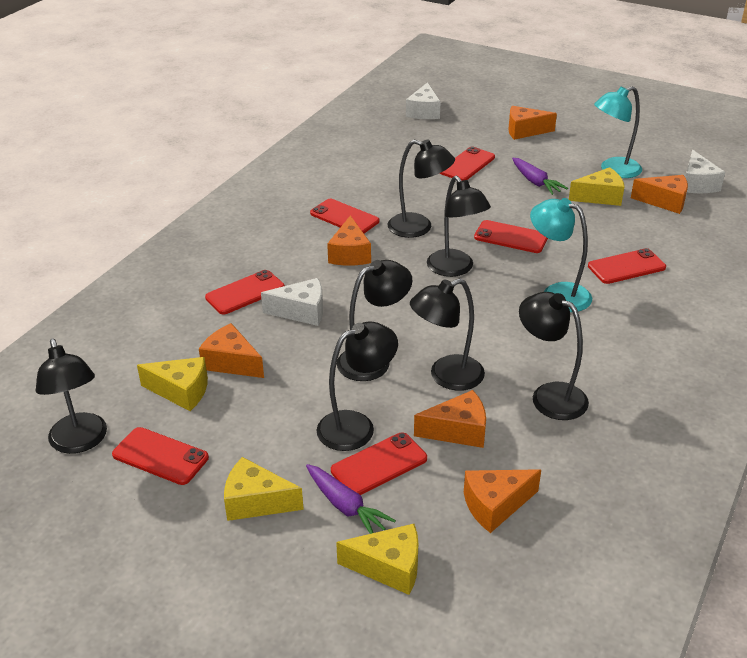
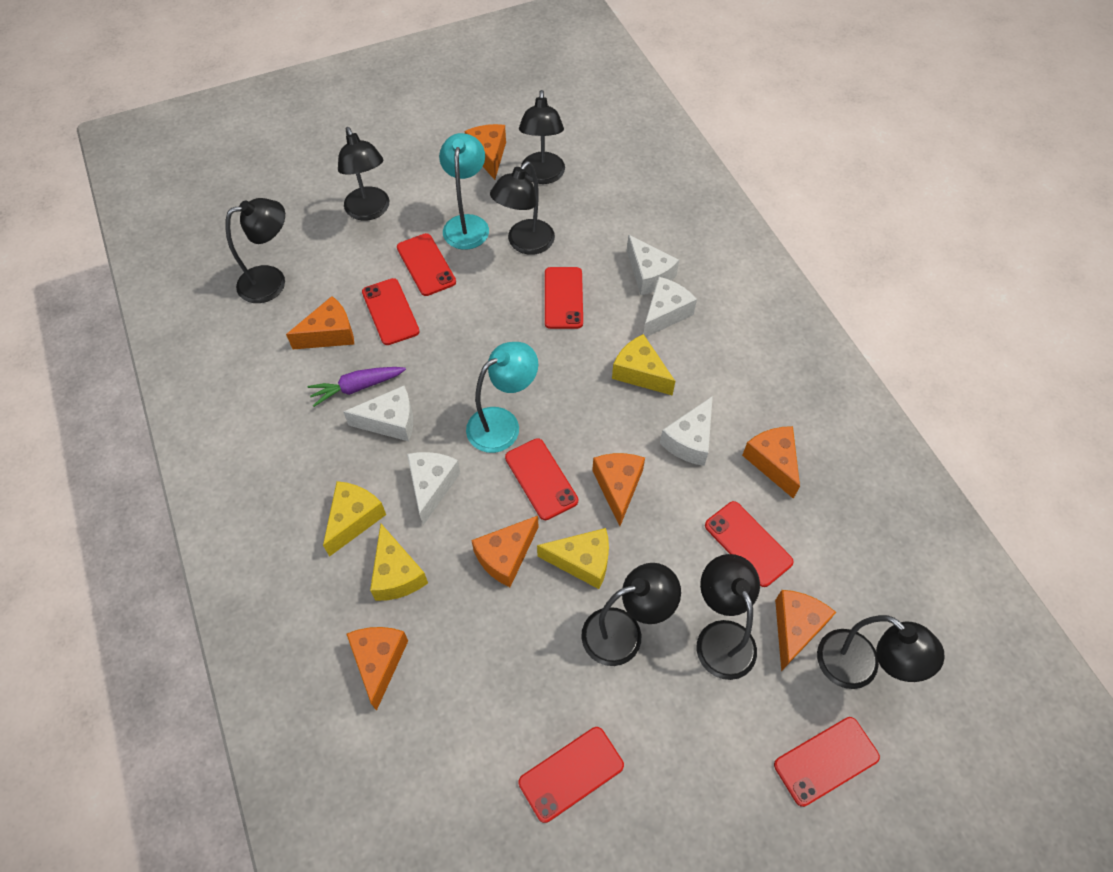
orange cheese: [199,323,264,378] [327,215,371,266] [414,390,486,448] [464,469,541,533] [508,106,557,140] [631,175,688,214] = 6 -> [286,296,354,349] [347,627,408,711] [464,124,506,180] [471,516,538,587] [592,453,645,526] [742,426,800,499] [775,590,836,671] = 7
purple carrot: [306,464,396,534] [512,158,568,195] = 2 -> [307,367,406,407] = 1
white cheese: [261,278,323,326] [406,82,441,119] [685,150,725,193] = 3 -> [343,386,413,441] [407,452,460,525] [627,235,679,295] [643,277,697,337] [660,396,713,466] = 5

